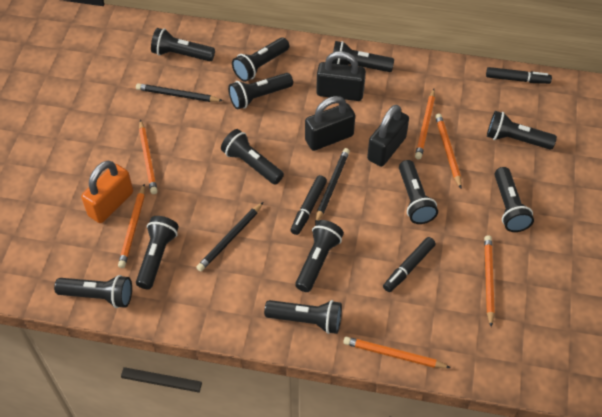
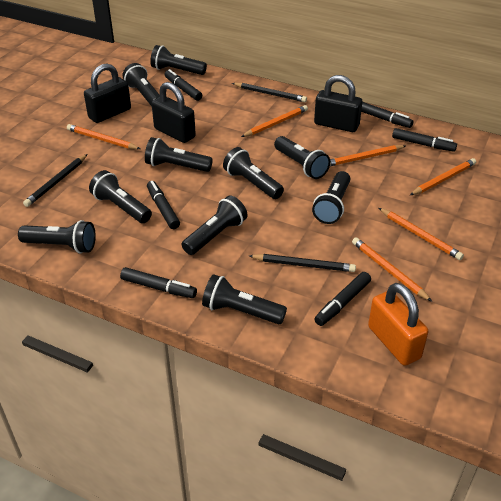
black flashlight: [54,275,132,308] [136,216,179,289] [151,28,215,61] [221,129,284,185] [228,73,293,109] [232,37,289,82] [264,300,342,334] [295,220,344,292] [332,41,394,72] [399,160,438,224] [487,111,557,150] [494,167,534,232] = 12 -> [18,220,96,254] [89,170,152,223] [123,63,160,106] [145,137,213,172] [150,45,207,75] [182,195,247,255] [202,274,287,324] [223,147,284,199] [274,136,330,179] [312,171,350,224] = 10
black marker: [290,175,327,235] [383,237,436,292] [486,67,552,84] = 3 -> [120,267,197,298] [147,181,180,229] [164,69,202,101] [314,272,371,326] [361,102,413,128] [392,128,457,152] = 6

